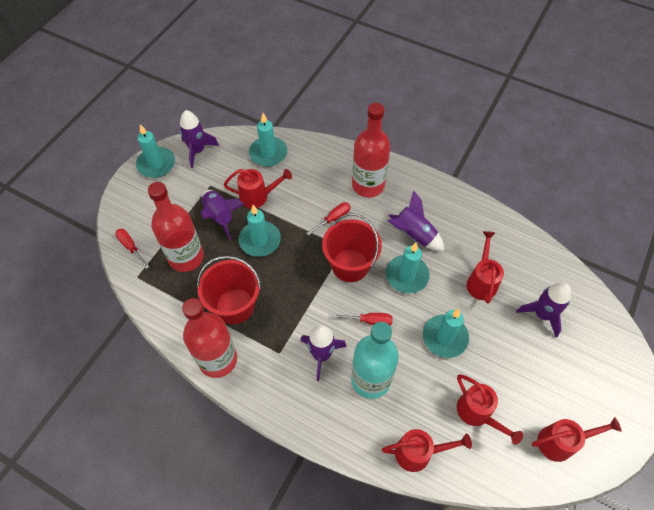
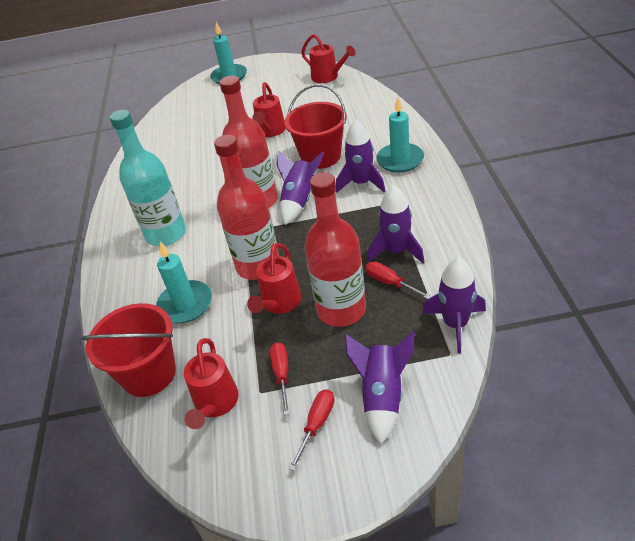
red watering can: [224,169,292,208] [382,429,472,472] [457,375,523,445] [467,231,504,304] [532,417,622,462] = 5 -> [184,338,239,429] [247,243,301,314] [252,82,286,137] [301,34,356,83] = 4
turquoise candle: [136,124,175,178] [239,205,281,257] [249,113,287,167] [386,242,430,293] [423,309,469,358] = 5 -> [156,242,212,323] [210,22,247,84] [376,97,424,173] = 3

